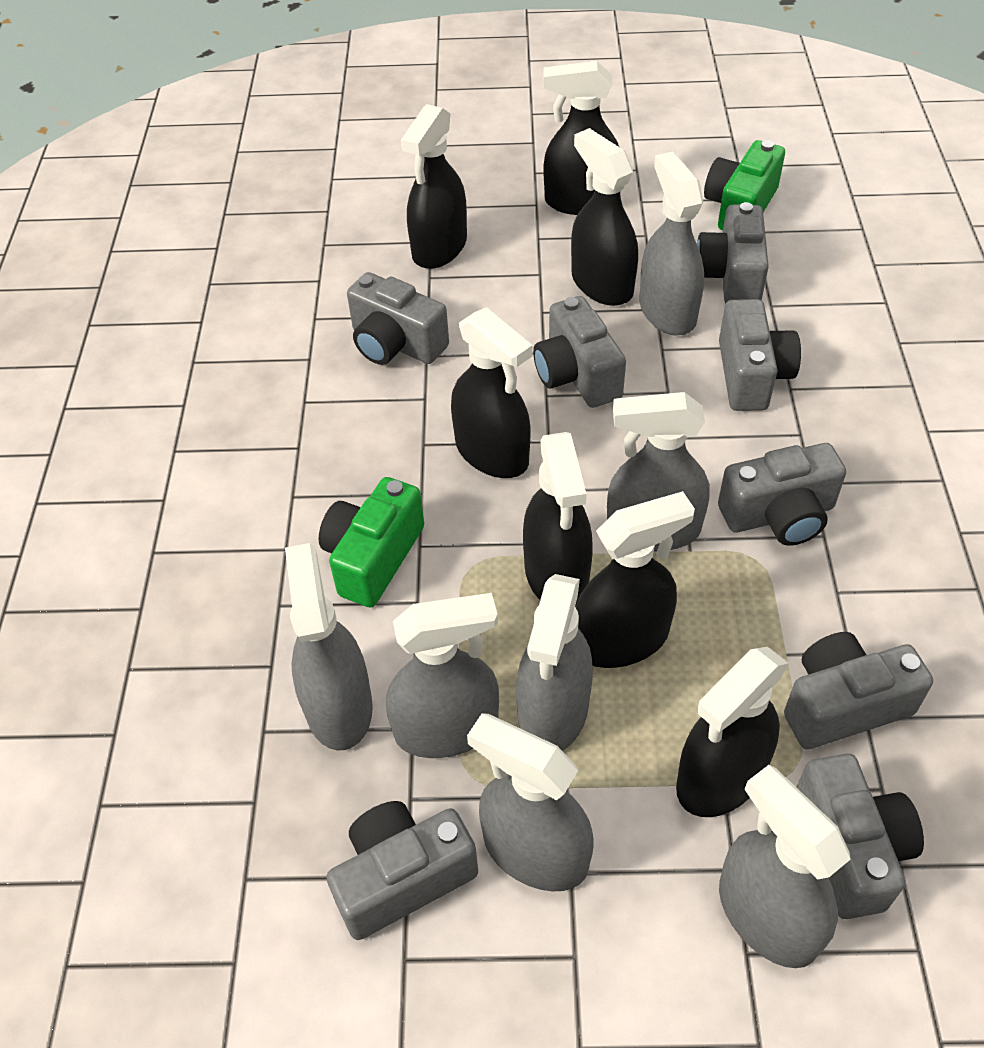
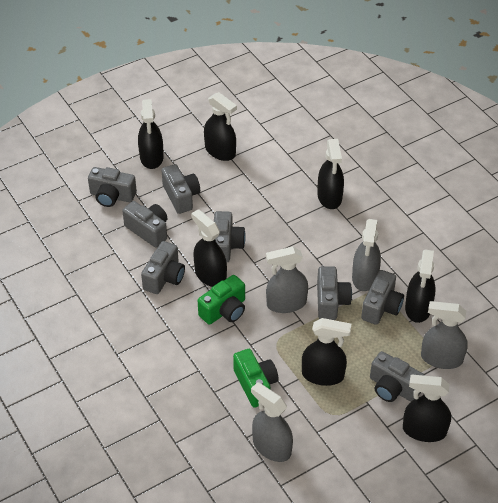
grey spray bottle: [285,543,373,751] [386,593,499,758] [467,713,593,891] [516,574,593,751] [607,392,710,552] [640,152,704,336] [719,765,851,968] = 7 -> [251,382,293,462] [266,247,308,313] [352,219,381,291] [421,301,468,369] = 4

